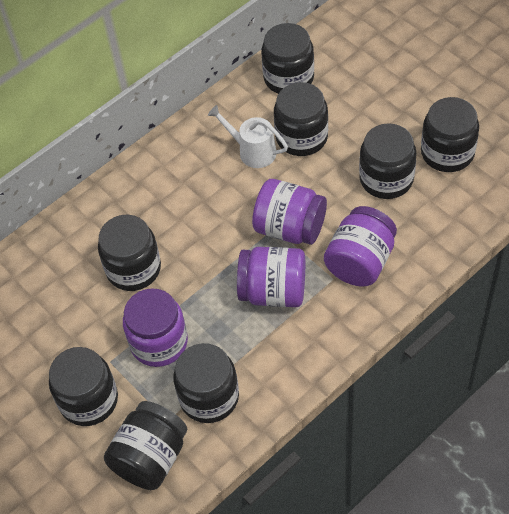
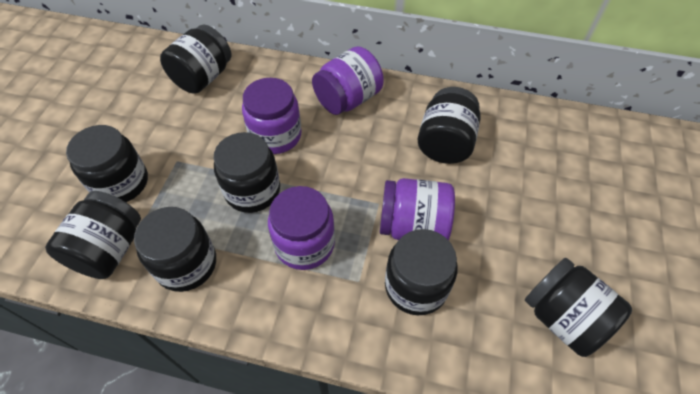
white watering can: [208,105,288,168] = 1 -> none = 0

